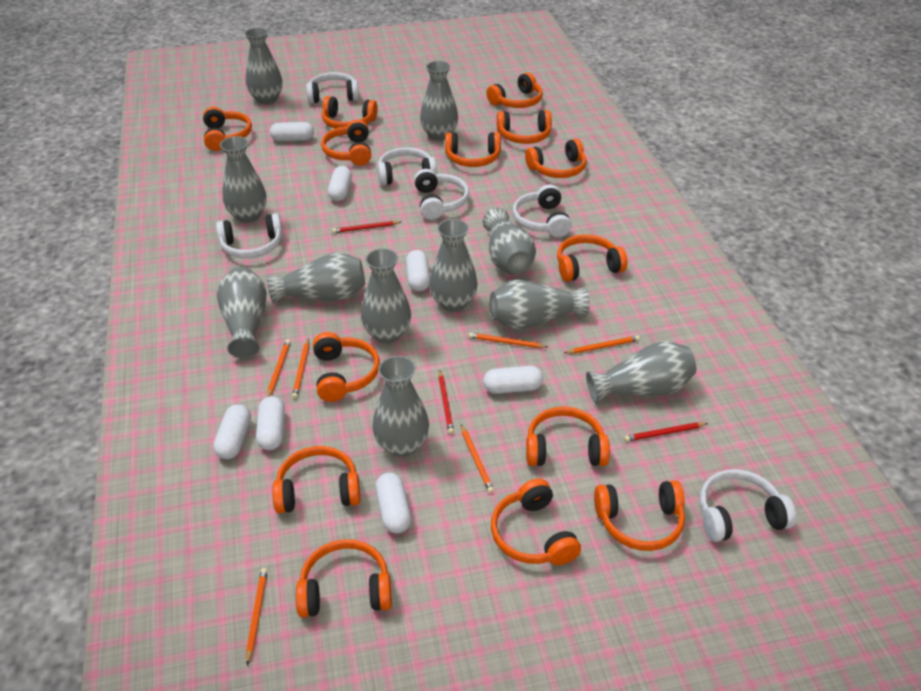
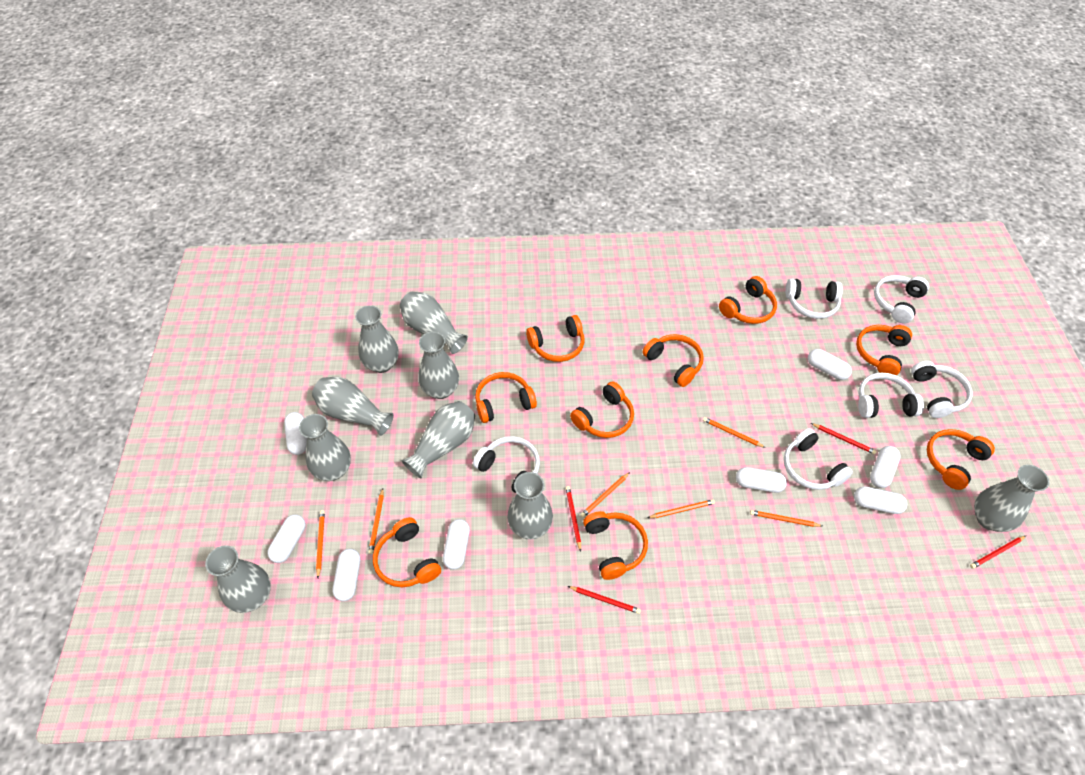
grey vase: [217,267,267,358] [220,136,267,223] [244,28,283,104] [267,253,365,303] [361,248,411,343] [372,356,429,457] [420,61,458,141] [429,219,478,312] [483,208,536,274] [490,280,590,329] [586,341,696,404] = 11 -> [205,546,271,613] [299,414,351,481] [312,377,394,436] [355,305,399,373] [400,292,468,354] [401,401,475,478] [418,332,459,399] [507,472,553,539] [974,465,1050,532] = 9
orange headphones: [203,107,252,151] [272,446,360,513] [296,539,392,618] [313,332,380,402] [321,120,371,166] [322,96,378,129] [445,132,501,167] [486,72,543,108] [491,478,581,565] [497,110,552,144] [525,139,587,178] [526,406,610,466] [557,234,628,281] [594,481,685,551] = 14 -> [373,517,441,587] [475,372,537,423] [526,315,584,362] [570,381,634,438] [583,511,648,580] [643,334,704,387] [719,276,777,324] [856,325,912,375] [927,429,995,490] = 9
red pencil: [332,221,401,233] [439,371,454,434] [624,422,708,442] = 3 -> [566,486,581,552] [568,586,641,614] [811,423,877,454] [970,536,1026,569] = 4
white capsule: [213,404,251,459] [256,396,285,450] [270,122,314,141] [328,166,352,201] [375,473,412,534] [406,250,430,291] [483,366,543,394] = 7 -> [267,514,306,563] [284,412,307,455] [333,548,360,601] [443,519,470,570] [736,467,787,493] [808,349,852,380] [854,486,907,514] [870,446,901,488] = 8

